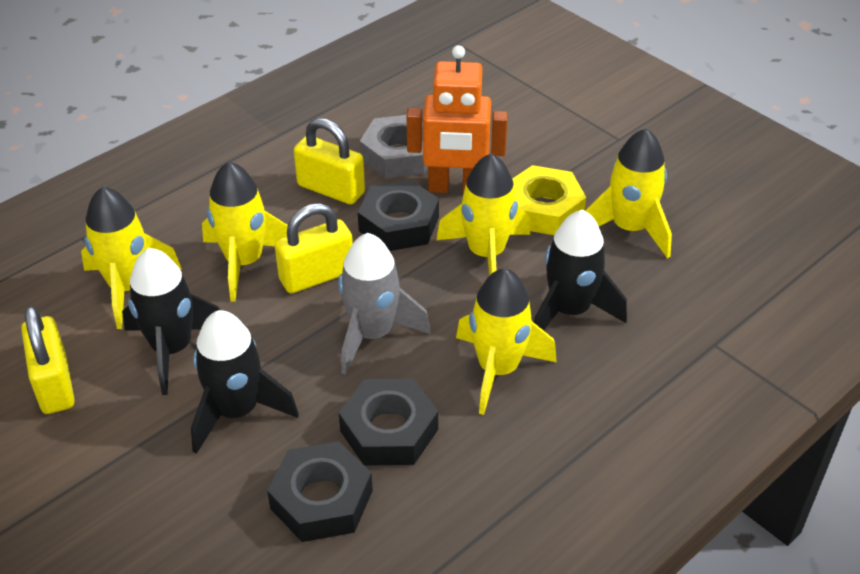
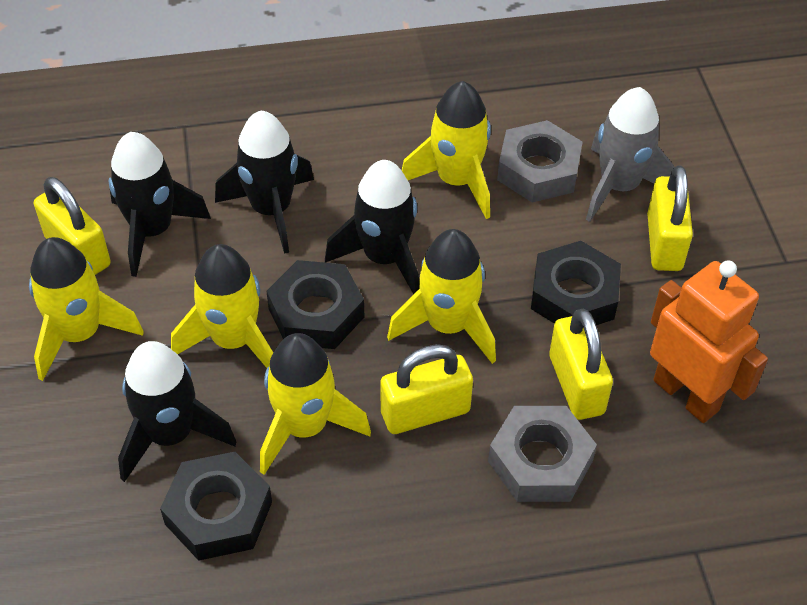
black rocket: [122,248,220,395] [191,310,299,454] [534,209,627,330] = 3 -> [109,132,211,277] [118,341,236,482] [215,111,314,254] [325,160,419,294] = 4
grey nut: [360,115,428,179] = 1 -> [488,406,597,502] [497,120,583,203] = 2
yellow nut: [513,165,586,235] = 1 -> none = 0
yellow padlock: [21,306,75,414] [274,203,353,293] [294,118,365,205] = 3 -> [34,177,111,275] [380,344,473,434] [549,308,613,420] [647,165,693,271] = 4

